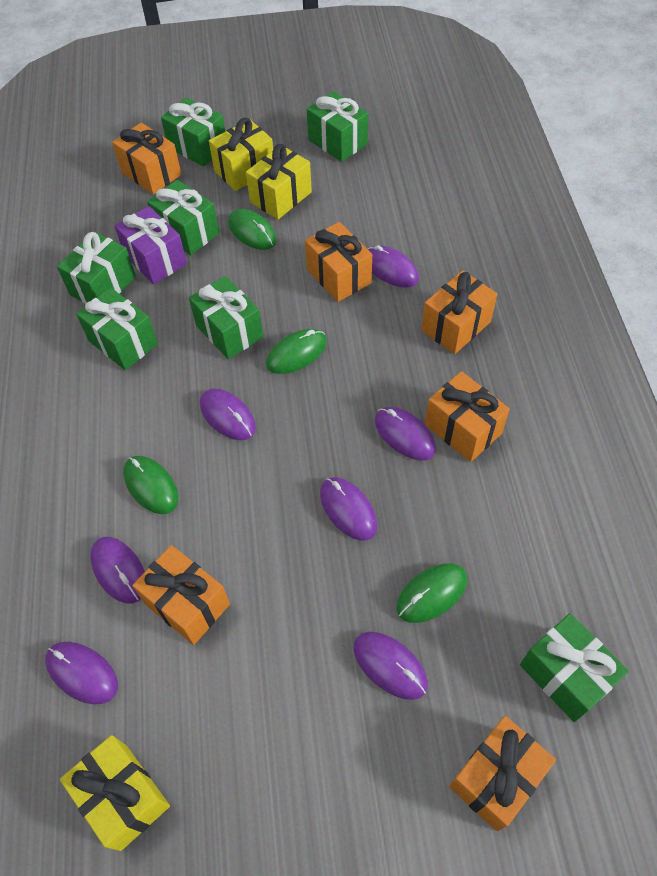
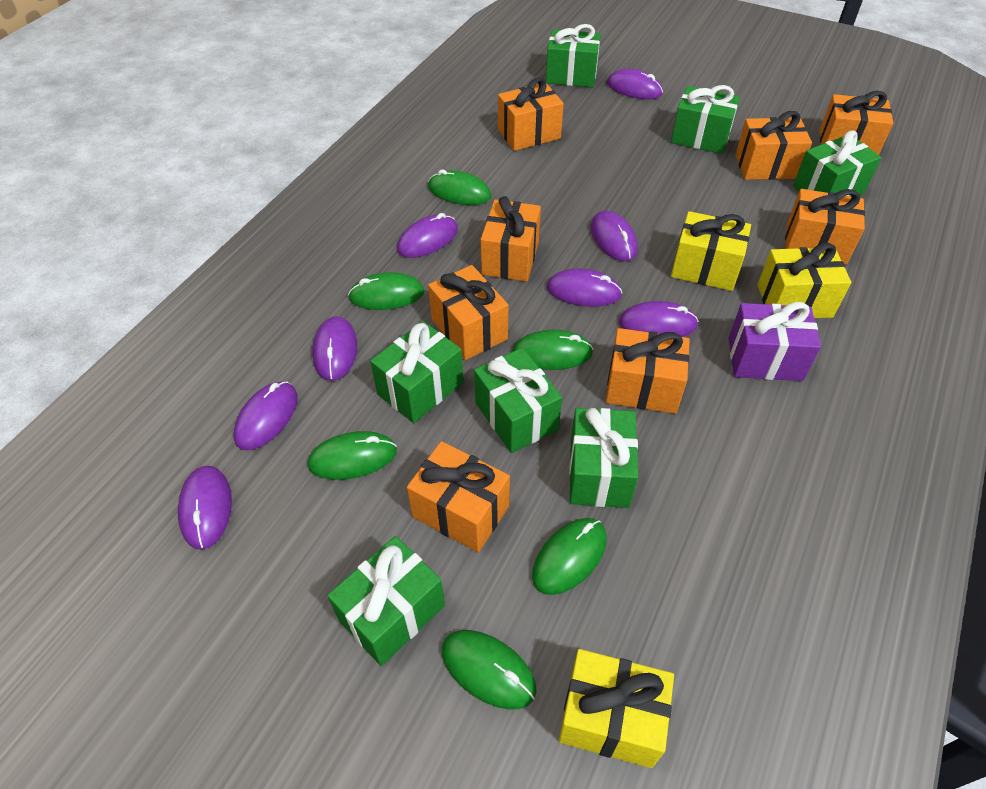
green mouse: [123,456,178,514] [228,209,277,250] [266,329,327,374] [396,563,467,623] = 4 -> [308,431,397,480] [348,272,424,310] [428,170,491,205] [442,630,537,710] [513,330,594,370] [532,518,607,595] = 6
orange gift: [112,123,181,194] [133,545,230,645] [305,222,372,302] [421,270,497,354] [425,371,510,462] [449,716,556,831] = 6 -> [407,441,510,553] [428,265,508,360] [480,196,541,282] [498,77,564,151] [606,328,690,414] [735,111,812,180] [785,189,865,264] [820,91,893,155] = 8
purple mouse: [45,642,118,704] [90,537,145,603] [200,388,256,440] [320,477,377,541] [353,632,428,700] [368,245,419,288] [375,407,436,461] = 7 -> [178,466,232,550] [234,381,298,450] [312,316,357,381] [397,213,458,258] [547,268,623,307] [591,211,638,261] [607,69,663,99] [619,301,699,337] = 8

